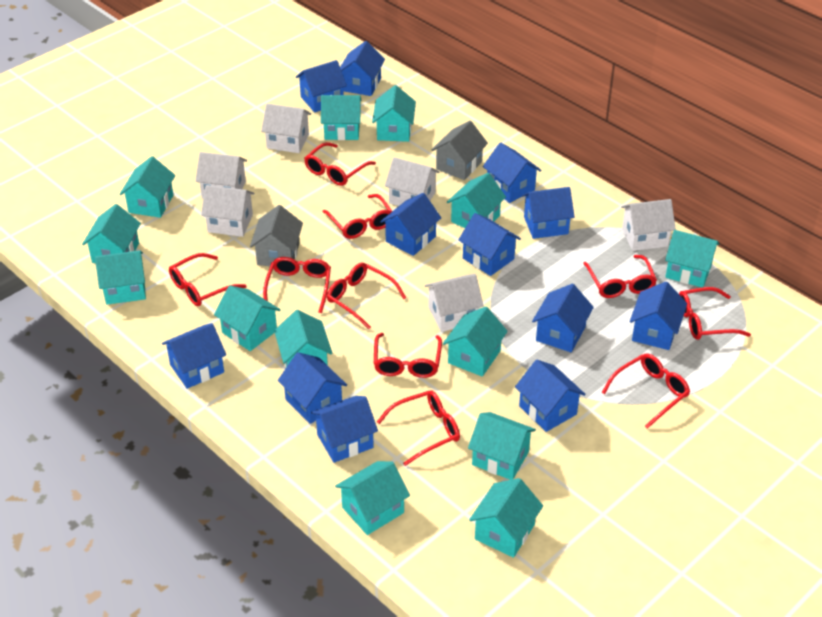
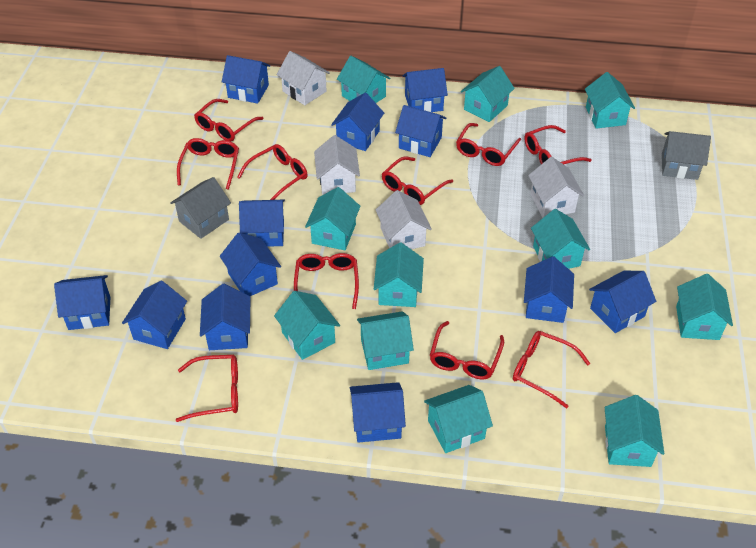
turquoise house: [82,204,141,263] [95,250,146,305] [120,156,175,218] [214,285,280,351] [274,310,332,368] [321,95,362,140] [335,461,410,535] [372,85,416,142] [443,307,508,377] [447,173,506,228] [468,412,536,480] [469,478,543,558] [665,230,719,288] = 13 -> [274,291,340,360] [305,187,361,250] [337,56,390,103] [357,311,414,370] [374,242,424,307] [424,385,493,453] [461,66,515,122] [531,209,590,269] [585,72,635,129] [605,395,664,467] [676,274,733,340] = 11
white house: [196,152,247,199] [201,185,254,237] [261,104,311,153] [385,157,439,206] [425,274,484,332] [621,199,676,251] = 6 -> [277,51,330,105] [314,135,360,195] [376,190,432,249] [528,157,584,218] = 4

